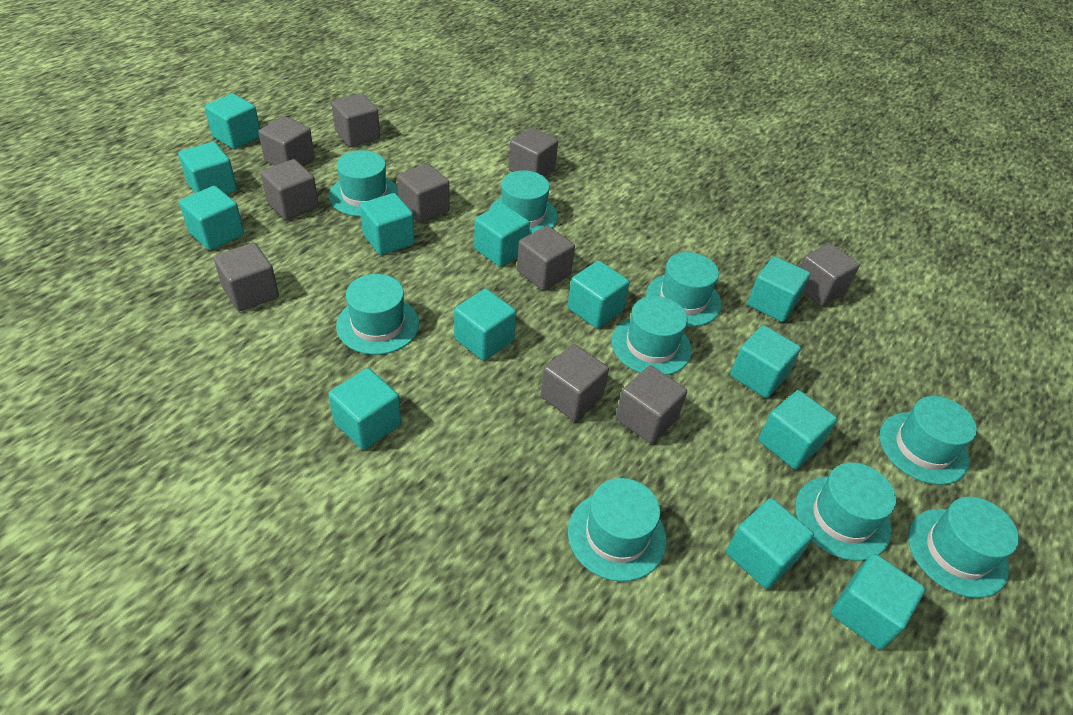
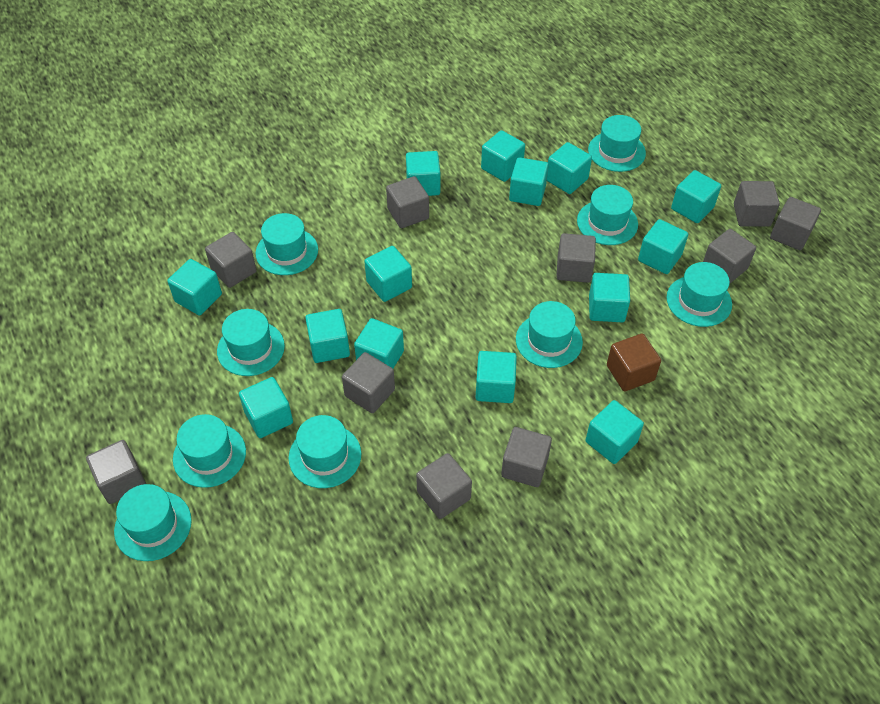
brown cube: none = 0 -> [607,333,661,391] = 1
turquoise cube: [178,142,237,194] [179,186,244,250] [205,93,260,149] [328,368,401,450] [360,193,415,255] [454,289,516,361] [474,204,530,267] [567,261,630,329] [726,498,814,589] [730,325,801,398] [747,256,810,322] [758,390,837,469] [831,553,925,650] = 13 -> [167,259,222,316] [239,377,293,438] [305,309,350,363] [354,318,404,368] [364,246,412,302] [406,151,440,196] [476,351,517,403] [481,130,525,182] [509,157,549,206] [547,142,592,194] [586,400,644,464] [589,273,630,322] [638,219,688,274] [671,170,721,223] = 14

